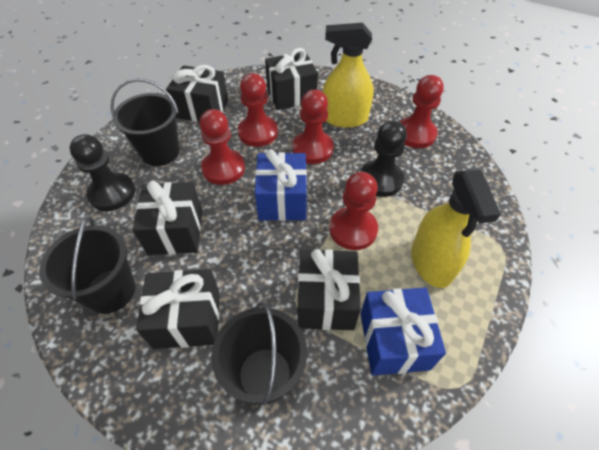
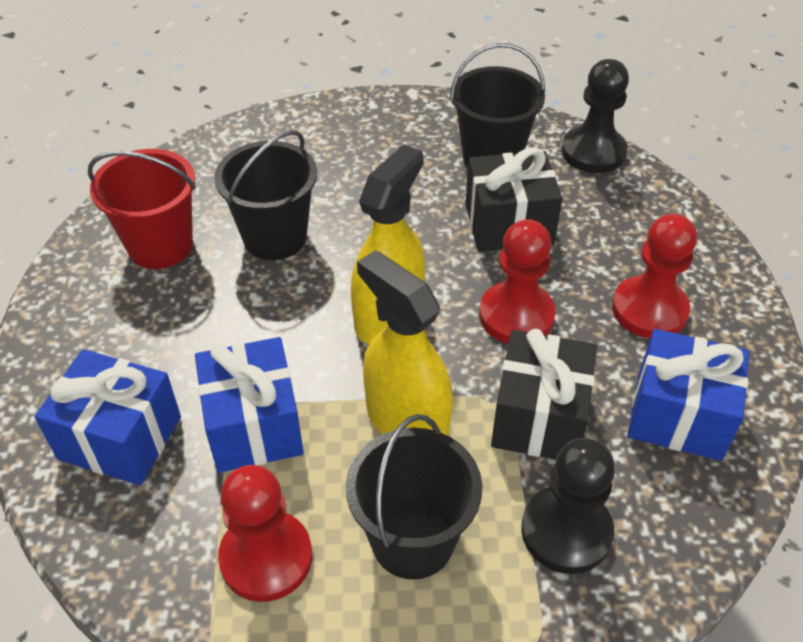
black gift: [133,180,202,255] [136,269,220,349] [166,65,228,122] [265,48,318,110] [298,249,361,330] = 5 -> [465,147,562,252] [491,329,597,459] = 2
blue gift: [255,149,307,221] [360,287,446,376] = 2 -> [34,349,181,485] [195,337,304,473] [627,329,749,461] = 3
red bucket: none = 0 -> [88,149,196,269] = 1
red pawn: [199,109,245,185] [238,73,278,147] [292,89,334,164] [329,172,378,250] [400,75,444,148] = 5 -> [218,465,312,602] [479,219,556,343] [612,214,697,338] = 3

